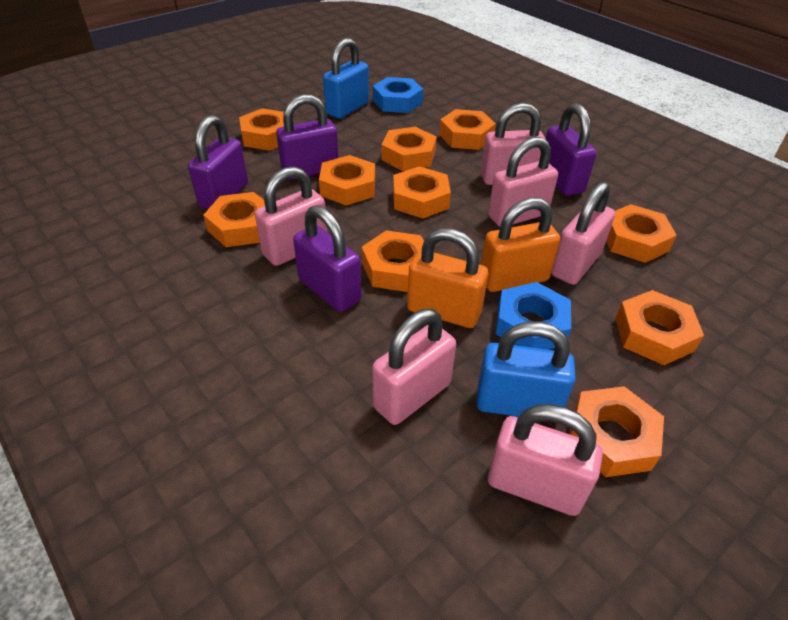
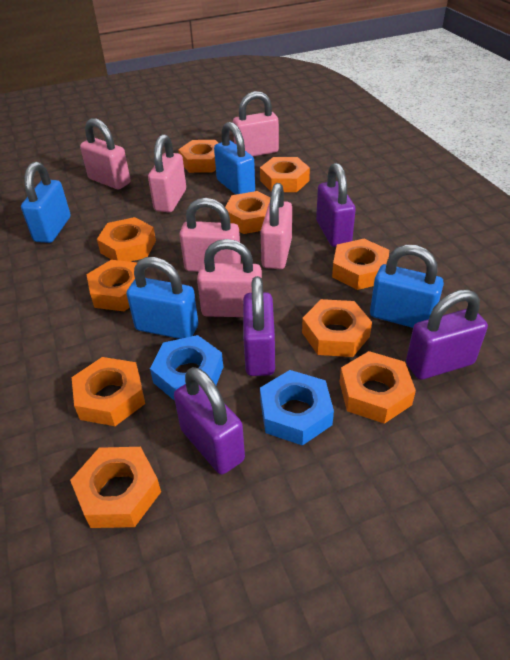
blue padlock: [323,38,369,119] [476,322,576,417] = 2 -> [21,162,70,243] [127,257,198,339] [214,122,255,195] [370,245,444,328] = 4
orange padlock: [407,228,488,328] [481,198,560,292] = 2 -> none = 0

